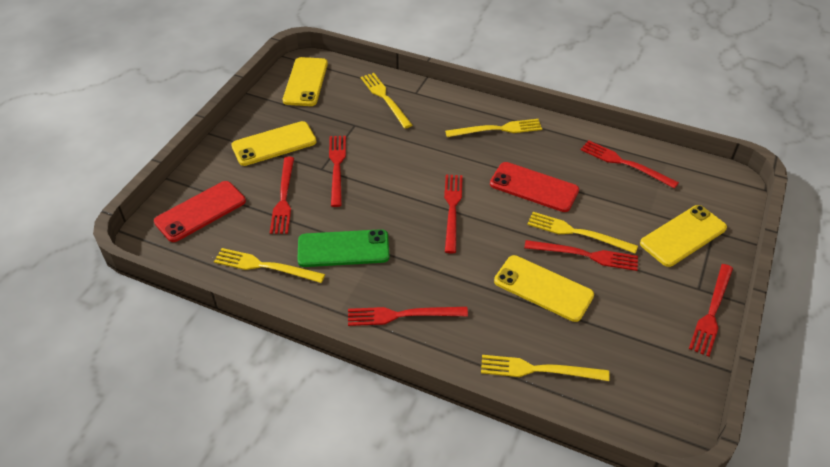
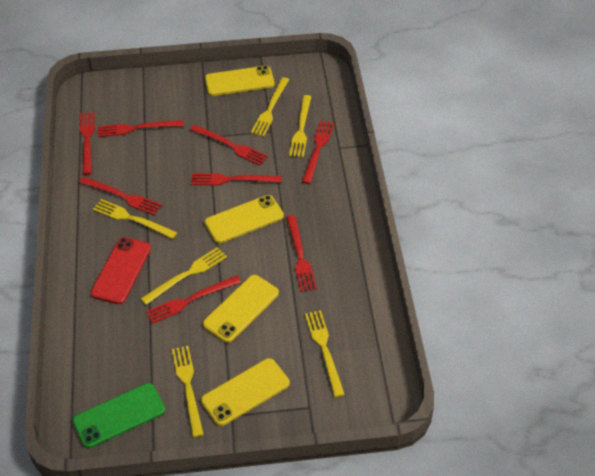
red fork: [270,157,294,234] [329,136,346,207] [348,307,468,326] [444,175,463,254] [524,240,638,271] [581,140,679,189] [689,264,733,357] = 7 -> [79,177,162,215] [80,112,95,175] [98,120,184,137] [146,275,241,324] [190,125,268,166] [191,173,282,185] [286,215,317,292] [302,121,334,184] = 8
red phone: [154,181,246,242] [490,162,579,212] = 2 -> [90,237,151,304] = 1
yellow fork: [214,248,325,283] [361,73,412,129] [445,119,542,137] [481,355,610,381] [527,212,638,254] = 5 -> [93,199,177,239] [141,247,227,305] [172,346,204,438] [251,77,289,137] [289,95,311,158] [305,310,345,397] = 6

